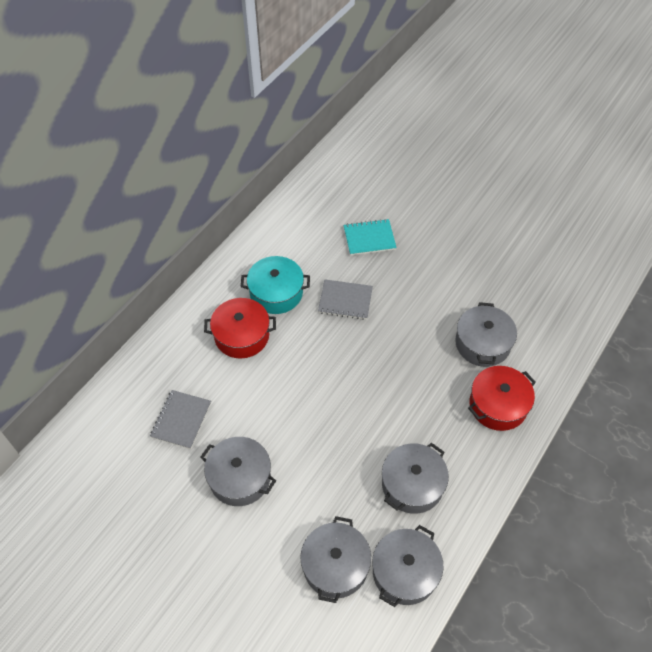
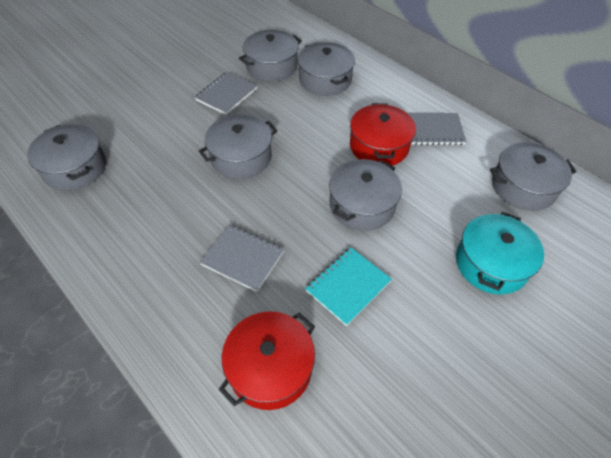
grey notebook: [150,390,211,449] [318,279,373,320] = 2 -> [195,72,258,115] [199,225,284,292] [408,113,467,145] = 3
grey pot: [201,437,276,506] [300,516,371,603] [372,525,443,607] [382,443,449,514] [455,302,517,367] = 5 -> [27,124,106,191] [199,114,278,179] [239,30,302,82] [298,42,355,96] [329,159,402,231] [490,142,577,211] = 6

